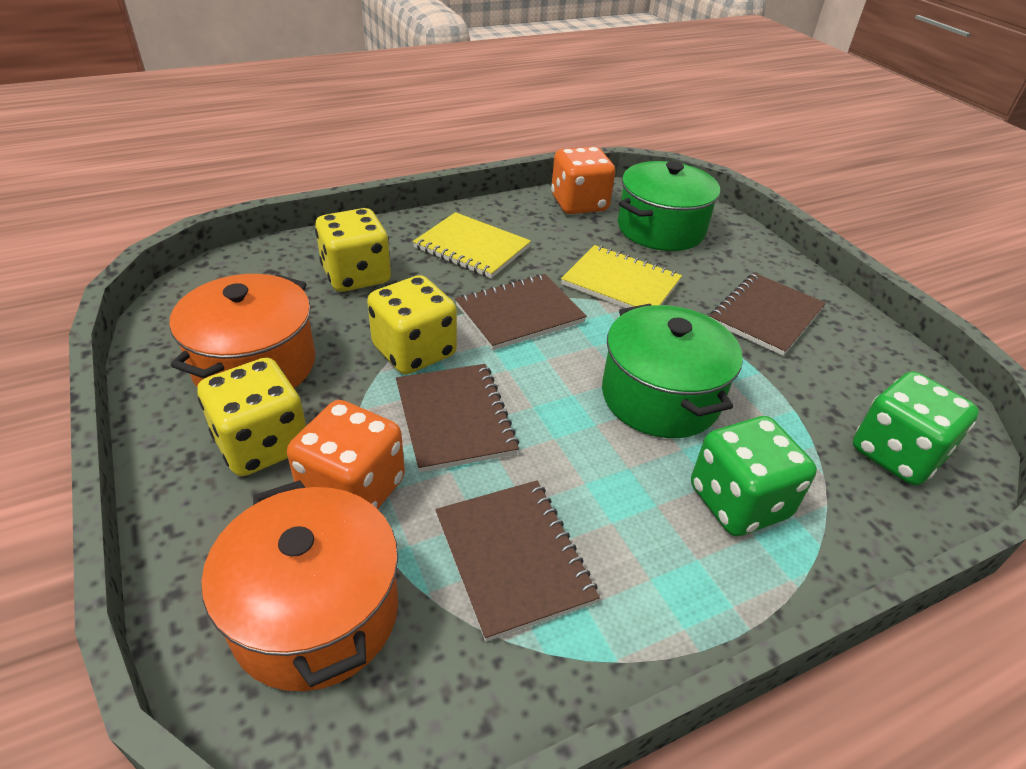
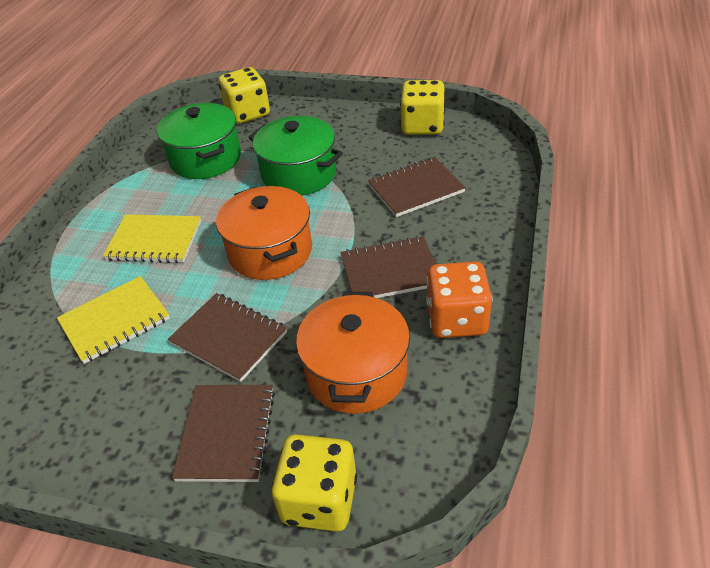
green dice: [691,416,817,536] [853,371,979,485] = 2 -> none = 0
orange dice: [287,400,405,509] [551,147,615,214] = 2 -> [426,261,493,338] = 1

